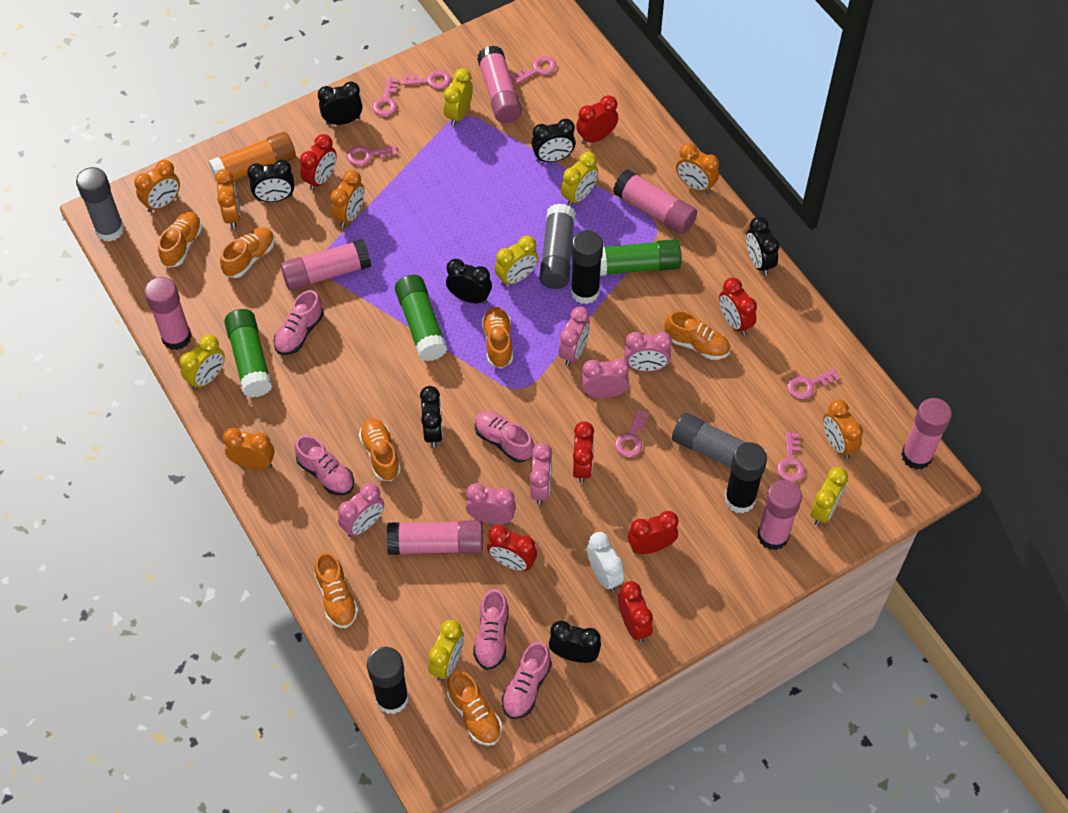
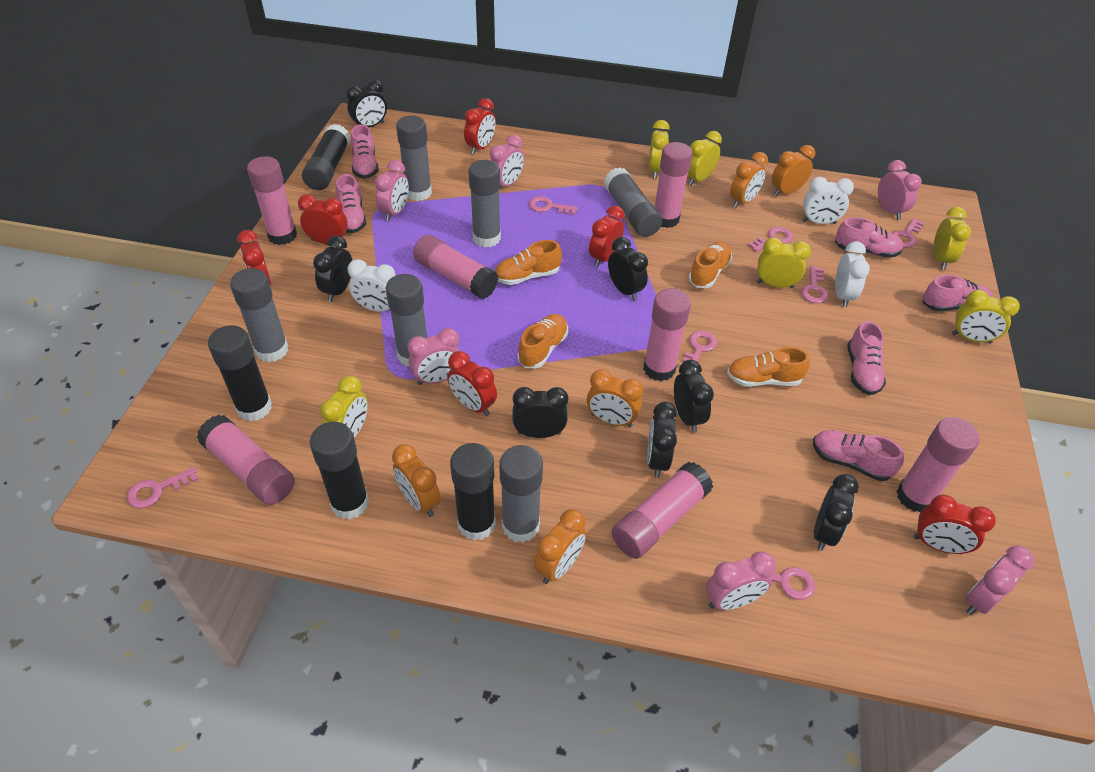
black glue stick: [367,647,409,714] [571,230,603,304] [725,442,767,514] = 3 -> [208,325,272,421] [302,124,351,190] [310,422,369,519] [450,443,496,541] = 4
green glue stick: [224,309,272,397] [395,275,448,361] [600,239,681,276] = 3 -> none = 0
grey glue stick: [76,167,124,242] [539,203,575,289] [672,413,767,467] = 3 -> [230,268,288,362] [385,274,427,366] [396,116,432,201] [469,160,501,248] [499,445,543,543] [604,167,662,237] = 6
orange clock: [134,160,180,212] [215,169,241,229] [223,428,275,469] [330,170,364,228] [676,143,719,194] [823,400,863,459] = 6 -> [392,444,441,517] [534,509,586,584] [587,369,643,427] [730,152,768,208] [772,145,815,197] = 5
orange glue stick: [209,132,296,182] = 1 -> none = 0
orange shoe: [158,212,202,268] [220,227,275,278] [315,552,358,628] [359,418,401,481] [447,671,502,746] [482,307,513,369] [665,311,730,360] = 7 -> [495,240,562,285] [517,314,568,369] [688,242,732,288] [727,347,810,387] = 4
pink shoe: [274,290,324,355] [294,435,354,495] [473,589,509,670] [475,411,534,463] [502,641,552,719] = 5 -> [336,174,366,233] [351,124,379,179] [813,430,904,481] [835,217,904,258] [847,321,886,395] [923,275,993,311] = 6
red clock: [300,134,337,191] [487,525,537,571] [573,421,594,483] [576,95,618,145] [618,581,653,642] [628,511,678,554] [719,278,757,335] = 7 -> [237,230,271,286] [298,194,348,244] [447,351,497,416] [464,98,496,154] [589,206,624,267] [914,494,996,554] = 6
white clock: [587,532,624,592] = 1 -> [348,259,395,312] [802,177,854,224] [835,242,870,307] = 3

